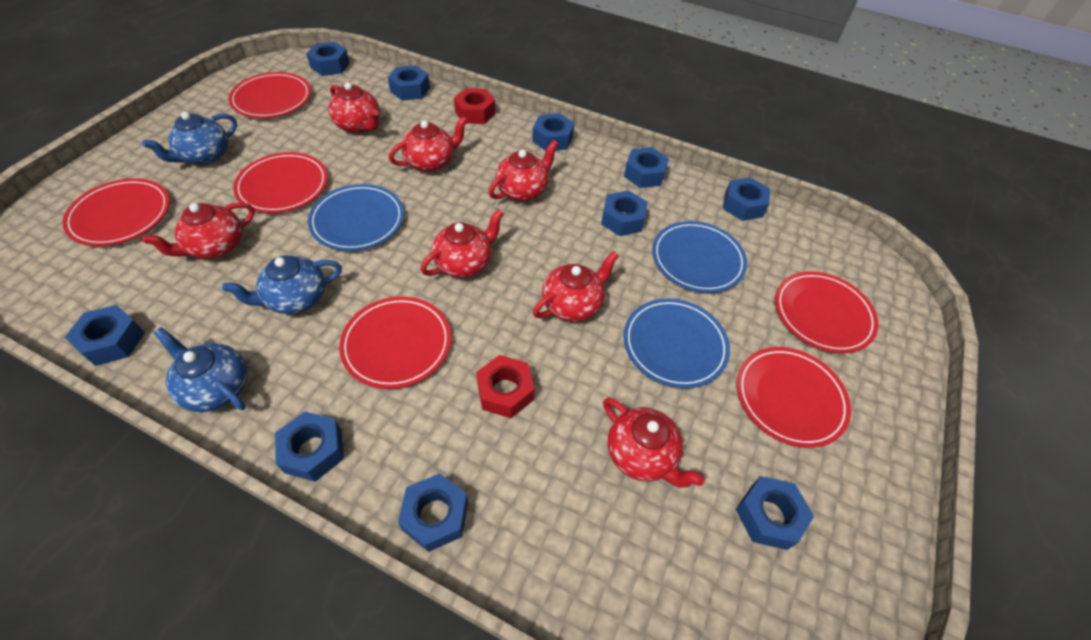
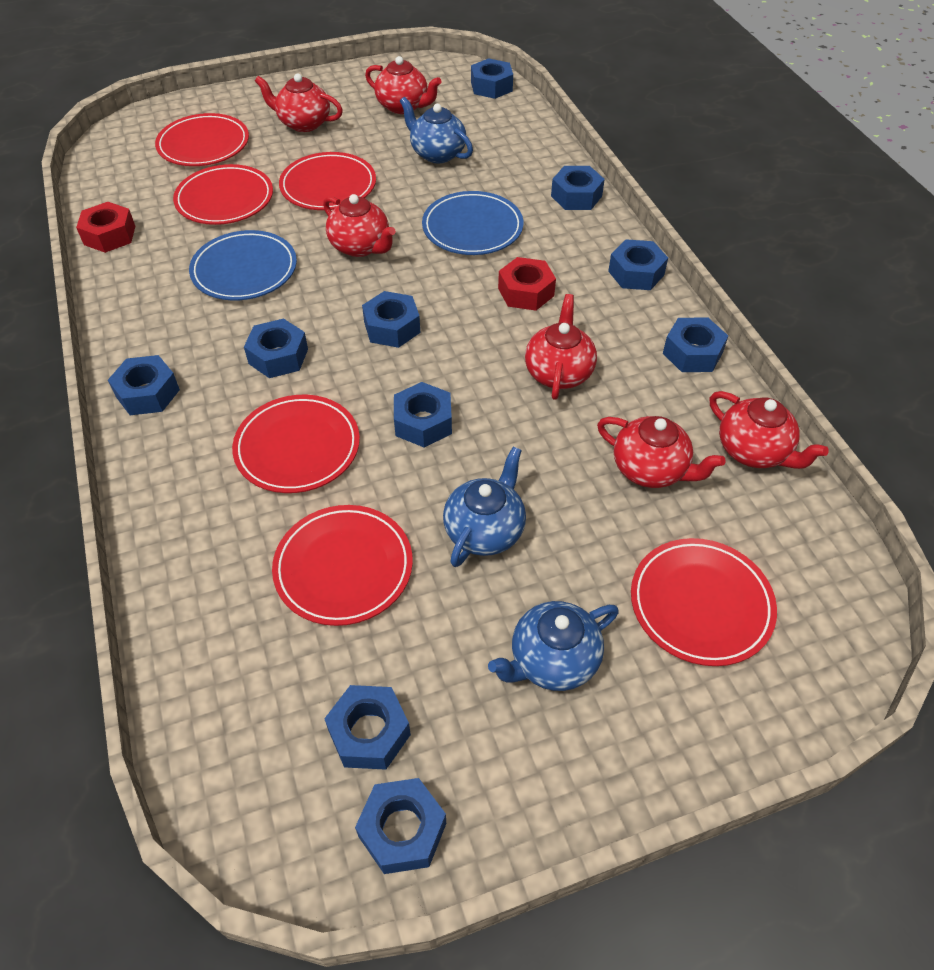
blue plate: [308,184,404,251] [623,298,730,388] [652,221,747,293] = 3 -> [189,230,297,300] [422,191,523,255] = 2
red teapot: [142,202,255,259] [329,82,380,133] [389,116,468,172] [421,209,504,278] [489,140,558,201] [533,251,619,322] [603,398,704,488] = 7 -> [255,74,343,132] [323,194,396,257] [365,56,441,114] [525,294,597,400] [597,416,726,488] [710,391,829,469] = 6

